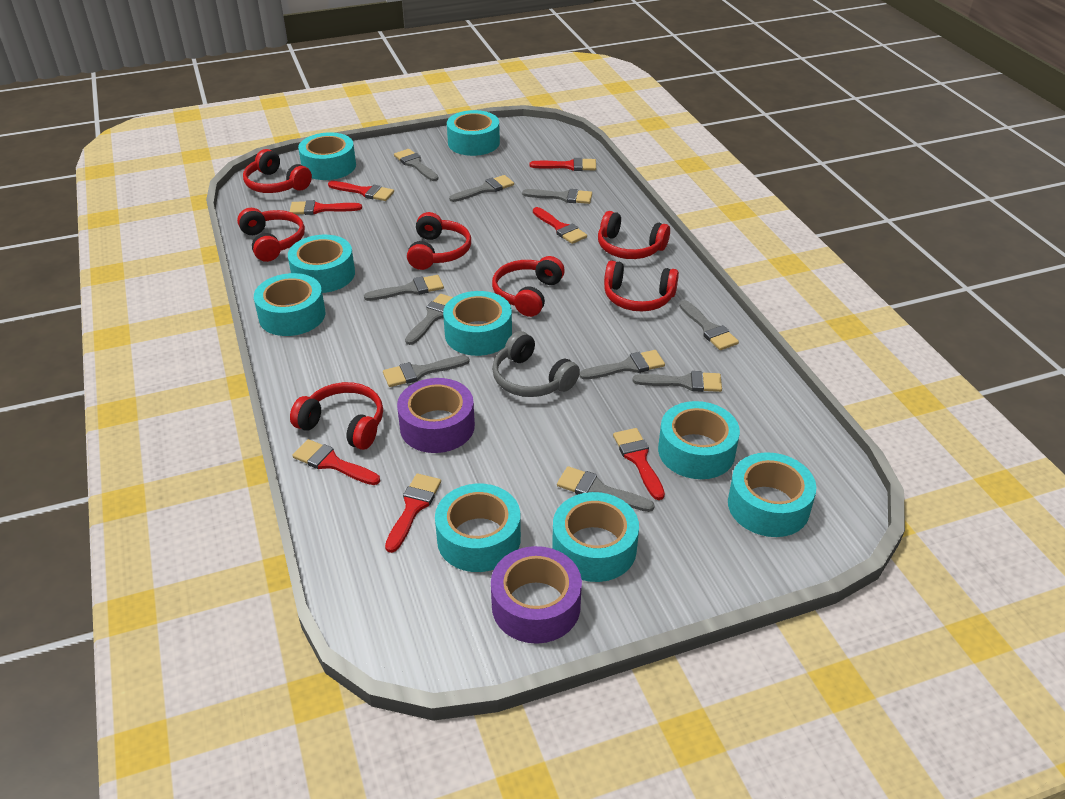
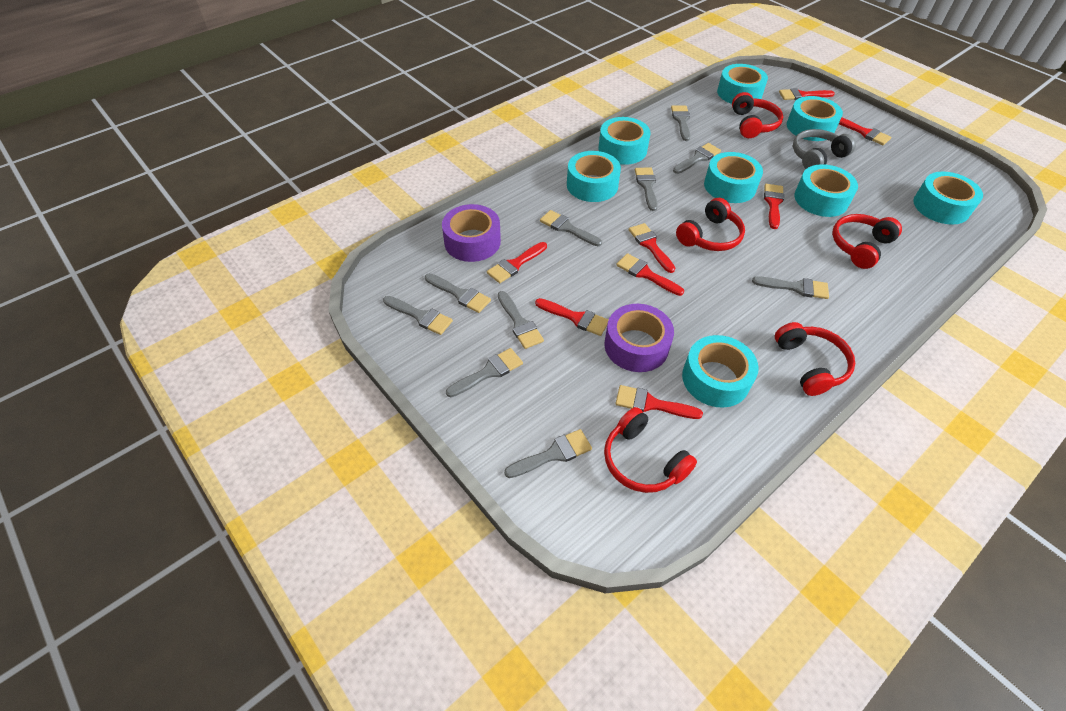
red brush: [290,200,362,215] [292,439,380,485] [328,181,394,201] [385,473,441,553] [530,158,596,171] [533,207,587,244] [613,428,665,500] = 7 -> [487,242,547,283] [535,298,608,336] [615,385,703,419] [616,253,684,296] [629,223,675,273] [764,184,784,229] [779,88,835,100] [839,118,891,145] = 8
red headphones: [237,208,305,262] [243,149,312,193] [290,382,383,450] [407,212,471,270] [492,256,565,317] [598,211,670,259] [604,260,679,311] = 7 -> [604,407,697,493] [676,198,745,251] [732,92,783,138] [775,322,855,396] [832,214,902,269] = 5
turquoise tape: [254,273,325,336] [288,235,355,293] [298,132,356,180] [435,484,521,572] [443,291,512,356] [447,110,500,156] [552,492,639,582] [658,401,740,479] [728,452,817,537] = 9 -> [567,151,621,202] [598,117,650,165] [682,335,759,408] [704,152,763,203] [717,64,768,104] [787,96,843,141] [794,164,858,217] [913,171,983,225] = 8

